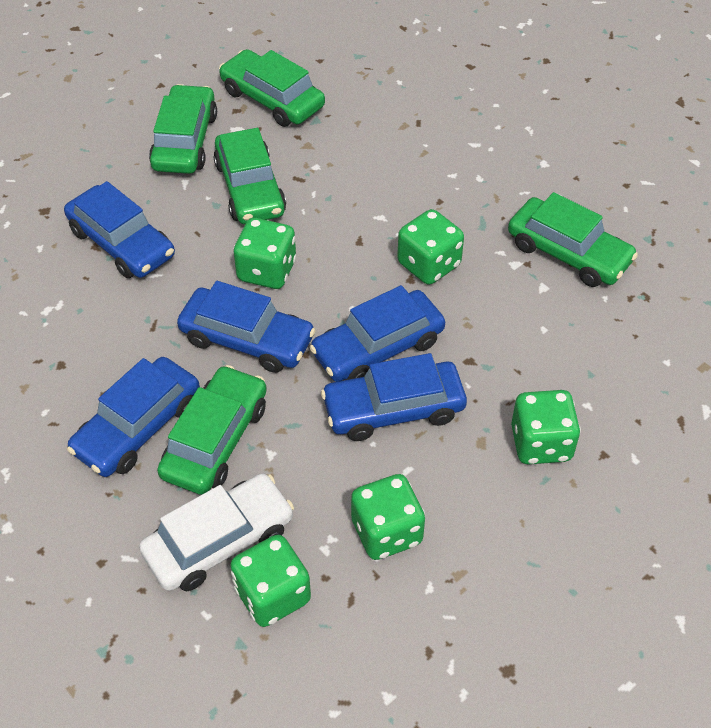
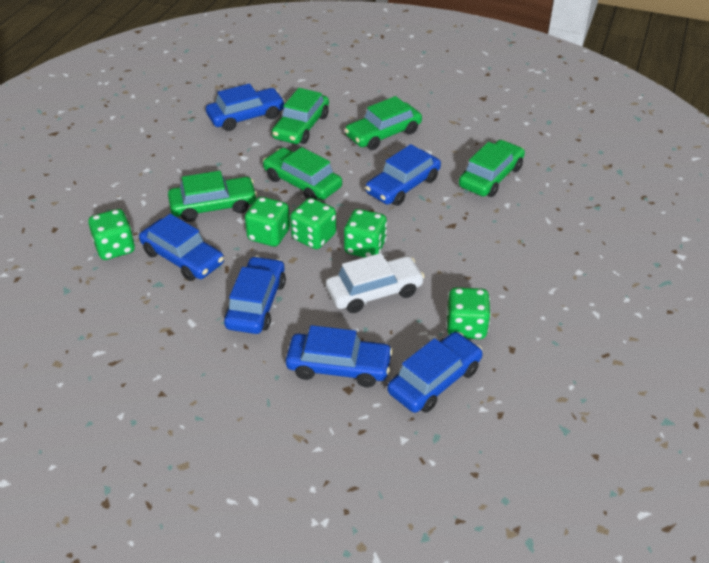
blue car: [64,181,175,278] [67,357,200,477] [177,281,316,373] [309,285,445,382] [321,353,467,441] = 5 -> [139,214,224,281] [206,84,285,131] [224,256,286,334] [286,325,393,387] [365,144,441,206] [387,332,483,413] = 6

